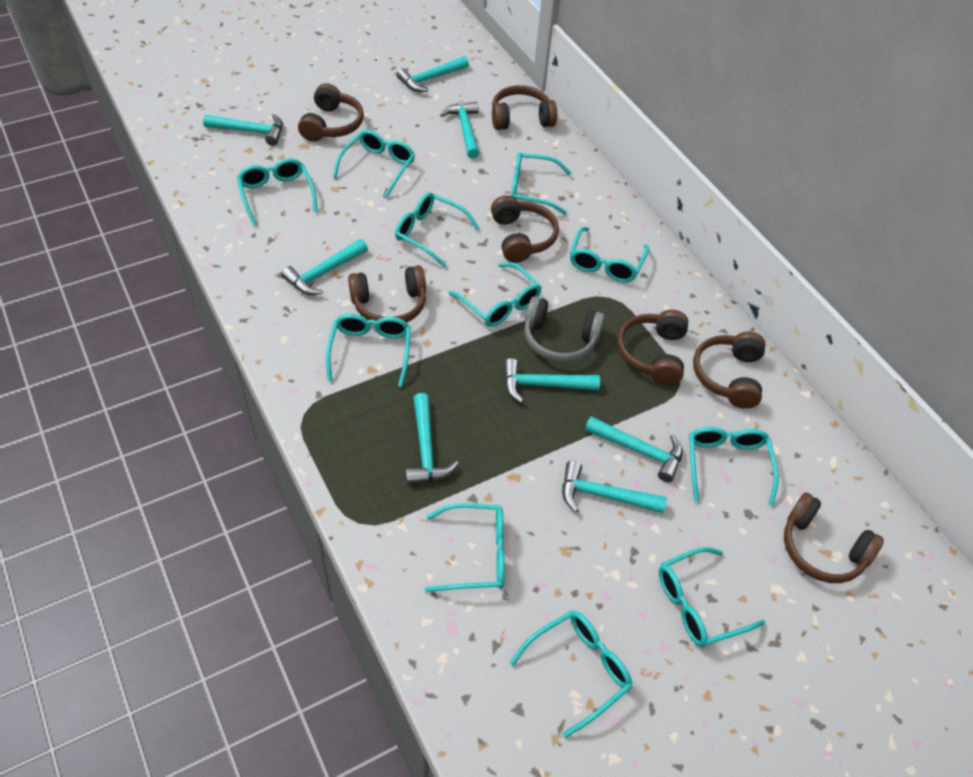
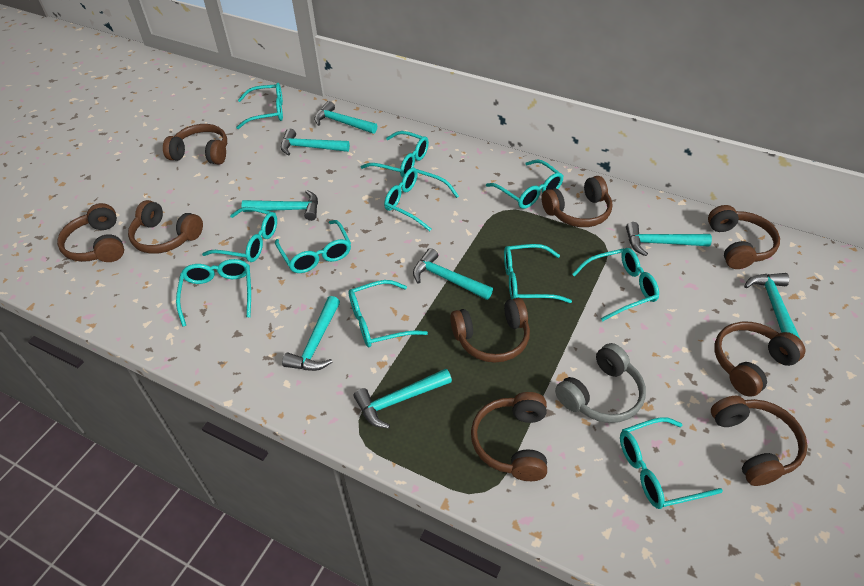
brown headphones: [298,83,364,142] [348,265,426,323] [491,195,559,263] [492,85,557,130] [617,310,688,385] [693,332,765,409] [784,492,884,583] = 7 -> [57,203,124,262] [128,200,203,254] [163,124,227,165] [450,298,530,363] [471,392,547,481] [542,176,612,227] [708,205,780,269] [711,396,808,486] [714,322,805,397] = 9

